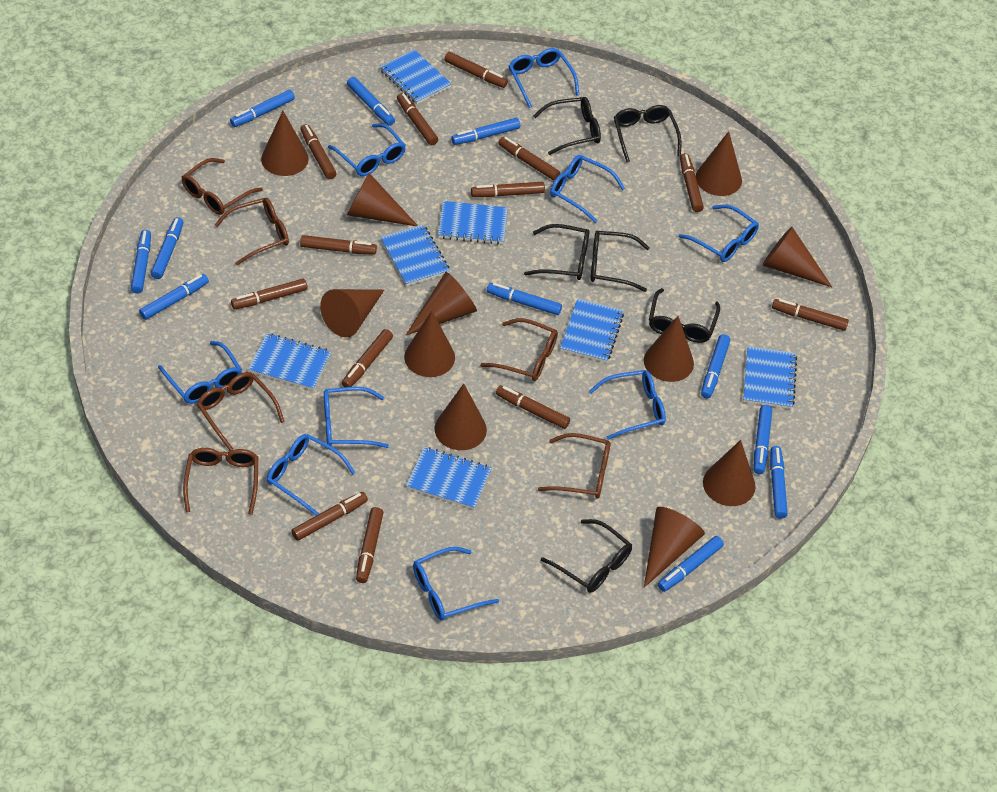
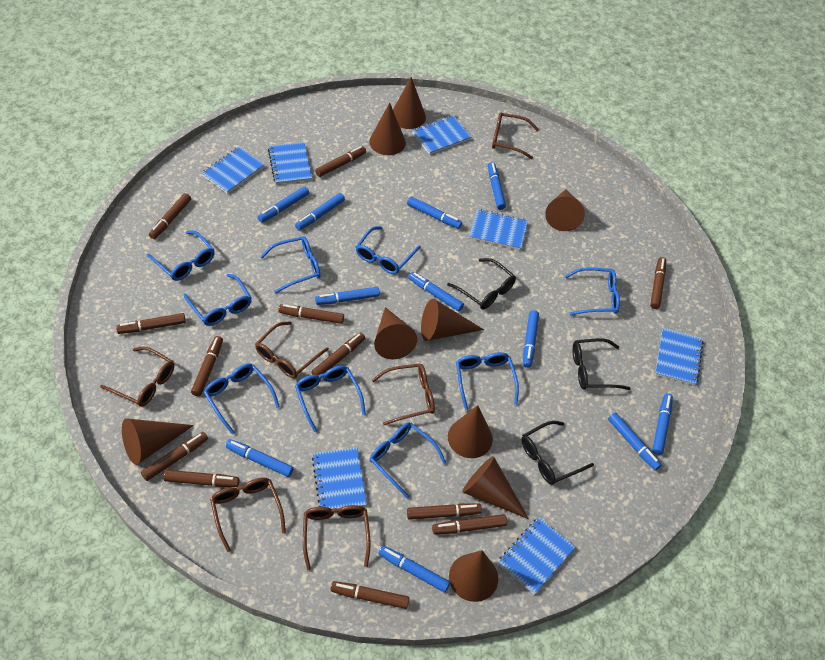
black glasses: [524,224,589,280] [533,97,601,155] [541,519,632,593] [590,231,650,292] [614,105,681,162] [649,288,720,343] = 6 -> [447,258,516,310] [521,421,594,485] [572,338,631,390] = 3
brown cone: [261,111,309,176] [320,289,384,337] [347,173,418,226] [404,311,455,377] [405,272,477,336] [435,384,487,450] [644,316,694,382] [644,507,705,588] [696,131,742,196] [703,440,756,506] [762,227,832,287] = 11 -> [122,418,194,465] [369,103,406,155] [374,307,417,359] [393,77,426,129] [421,299,484,341] [448,405,493,458] [449,550,498,602] [462,456,529,519] [545,189,585,231] = 9
brown marker: [231,279,308,309] [291,492,368,541] [300,124,337,179] [300,235,377,255] [342,329,393,387] [356,507,384,583] [397,93,438,145] [444,52,508,88] [471,182,545,197] [496,385,570,429] [498,137,560,180] [680,153,704,212] [772,299,849,331] = 13 -> [116,313,186,334] [141,432,208,481] [149,193,191,239] [164,470,239,487] [191,336,223,396] [278,304,344,324] [312,332,365,375] [315,146,366,177] [330,581,409,609] [407,503,482,520] [432,514,507,535] [650,257,666,309] = 12

